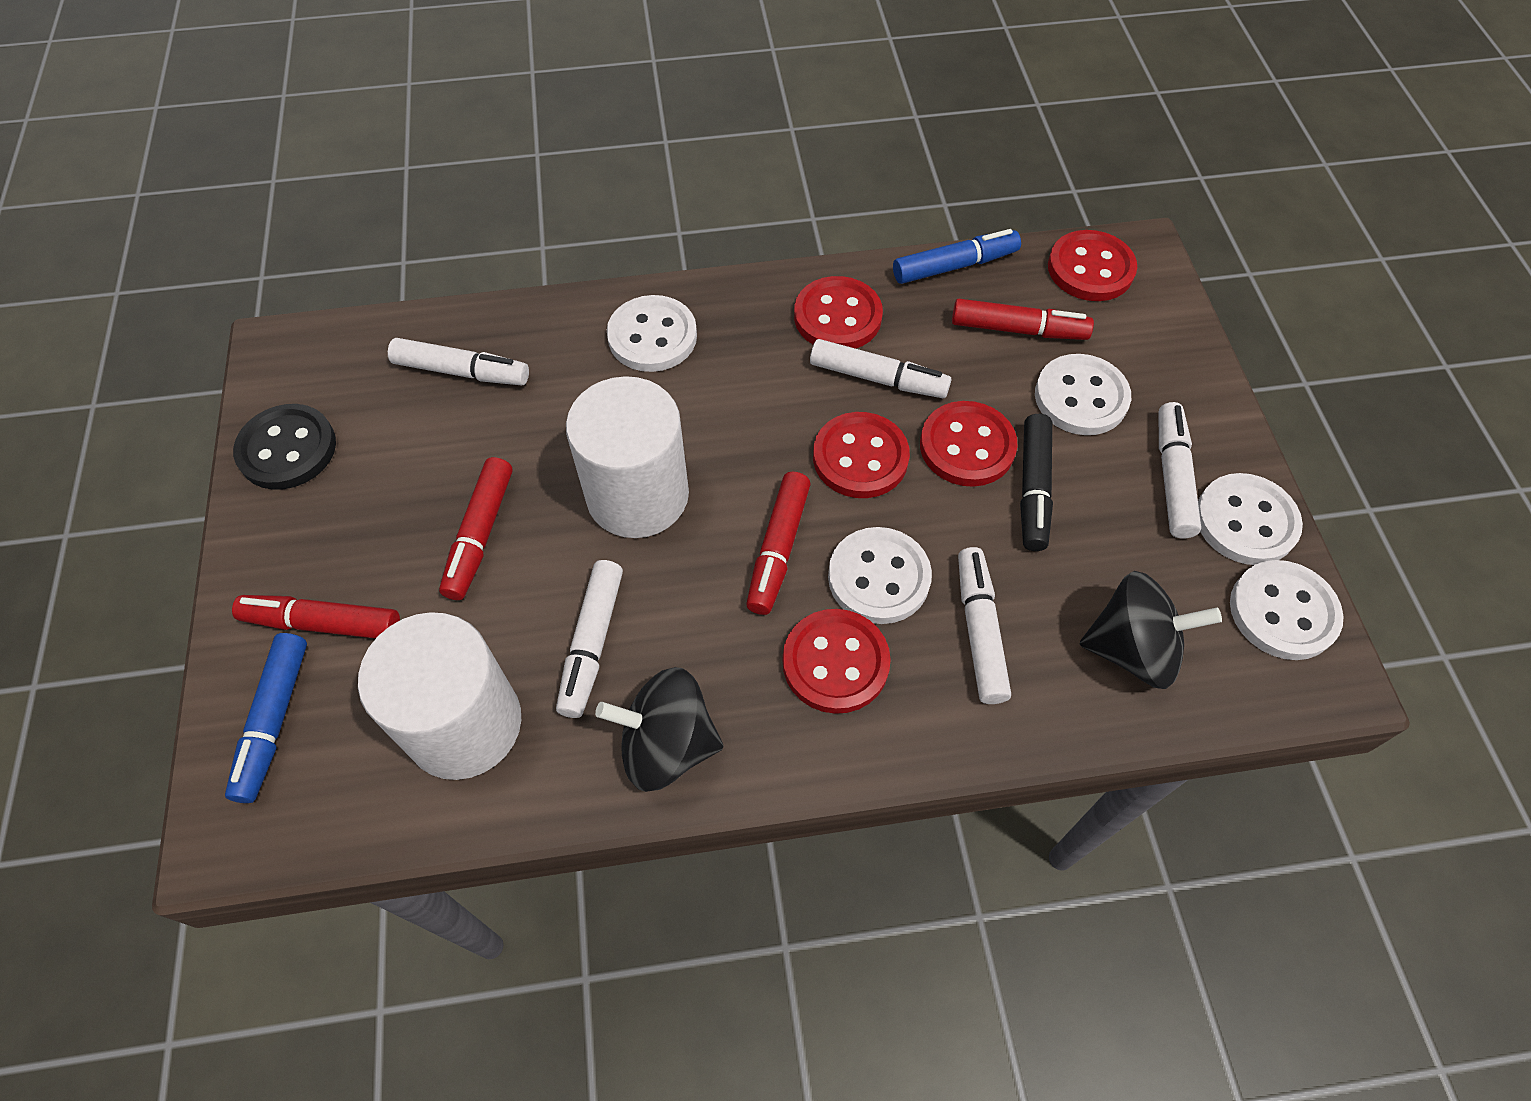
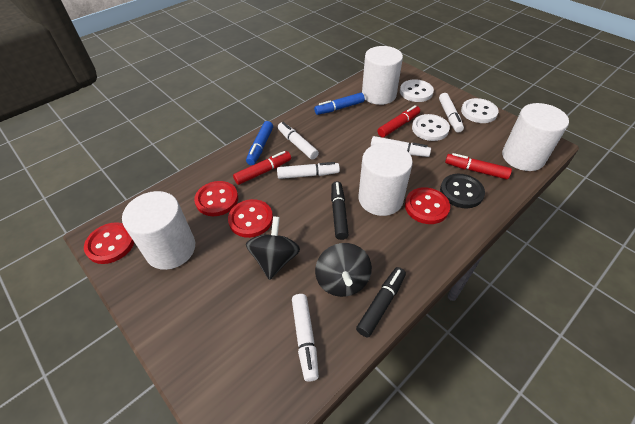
black marker: [1020,414,1053,551] = 1 -> [331,181,349,240] [356,267,406,338] = 2
red button: [783,609,891,714] [794,276,883,349] [813,412,910,498] [920,401,1018,487] [1048,230,1137,301] = 5 -> [84,222,134,264] [194,181,238,216] [228,199,273,238] [405,187,450,224] = 4
red marker: [232,595,400,639] [439,457,512,600] [746,471,811,615] [952,299,1094,340] = 4 -> [233,151,291,185] [377,105,420,137] [445,153,512,179] = 3
white button: [607,295,697,372] [828,527,932,624] [1035,354,1131,435] [1198,473,1303,565] [1230,560,1344,660] = 5 -> [400,79,434,102] [412,114,450,141] [461,98,499,123] = 3
white cylinder: [358,612,521,780] [566,376,689,538] = 2 -> [122,191,195,270] [359,143,413,216] [362,46,403,105] [502,103,569,171] = 4

